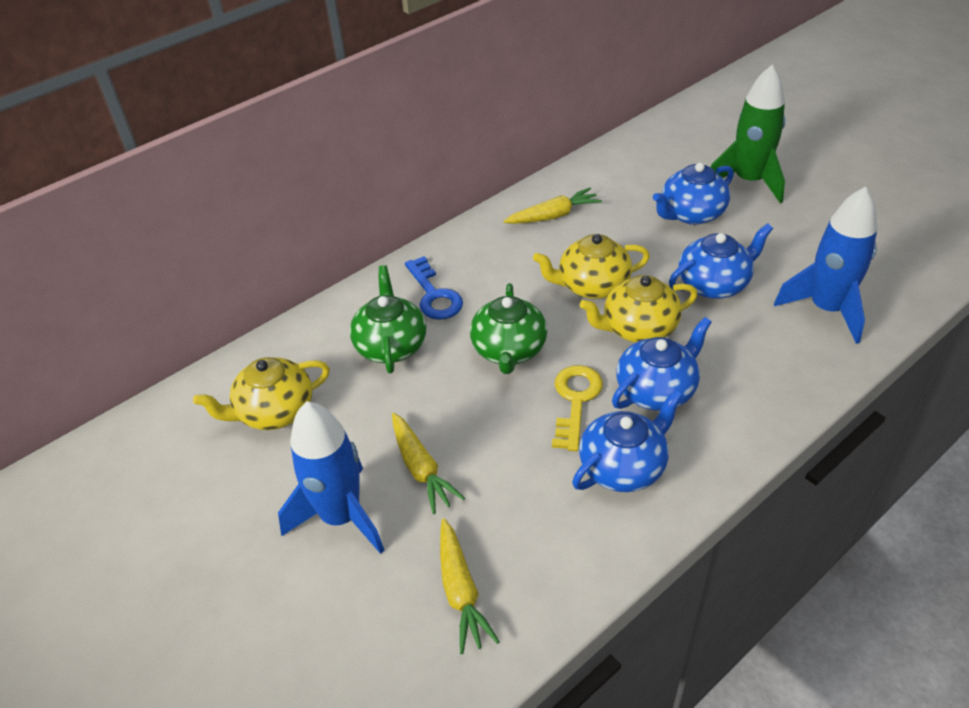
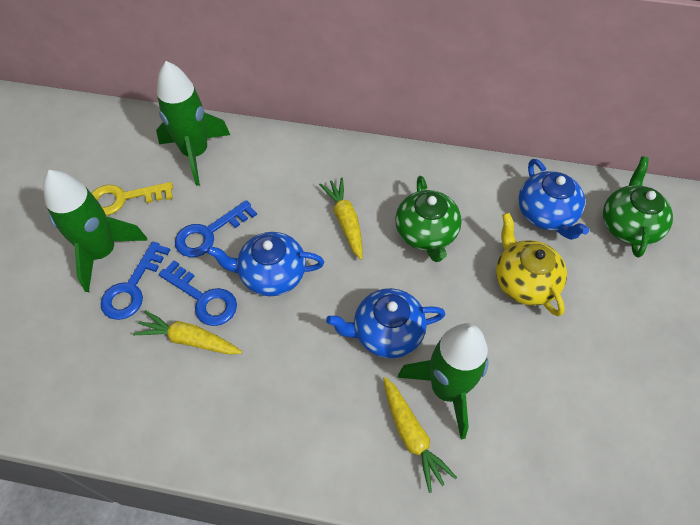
blue key: [405,256,463,320] = 1 -> [100,241,170,320] [159,260,237,326] [175,200,257,257] = 3
blue rocket: [278,401,384,554] [774,186,878,344] = 2 -> none = 0
blue teapot: [572,390,683,492] [612,317,712,411] [653,163,734,225] [669,223,773,299] = 4 -> [207,232,324,296] [326,288,445,358] [518,159,589,240] = 3
green rocket: [711,65,785,203] = 1 -> [43,170,148,292] [156,61,230,186] [397,323,488,440] = 3
yellow teapot: [193,357,330,430] [533,234,650,299] [580,275,698,342] = 3 -> [496,213,567,316] = 1

